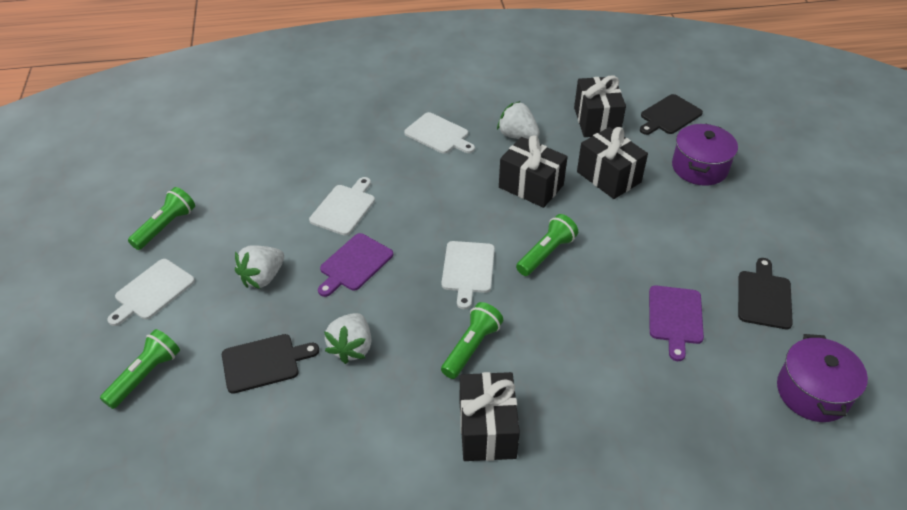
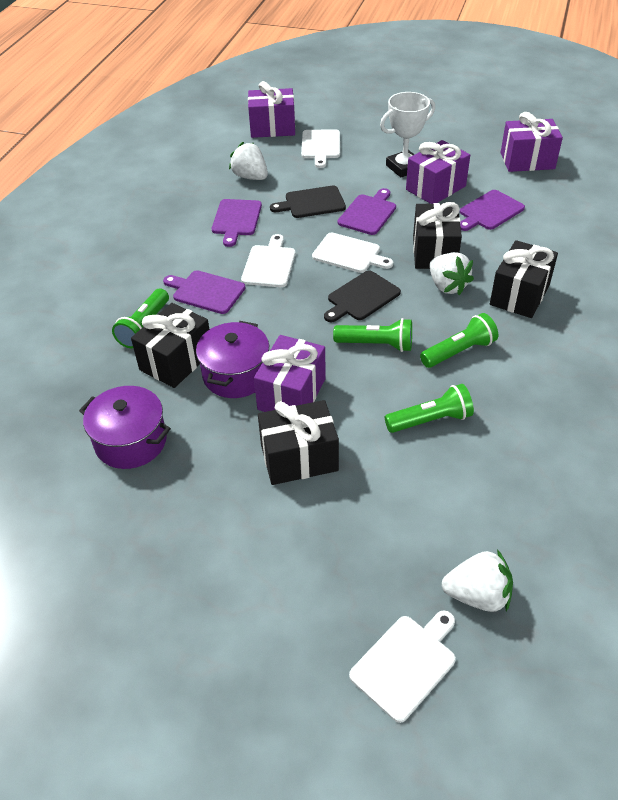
black cutting board: [222,334,319,394] [640,94,703,135] [738,258,793,329] = 3 -> [270,186,346,218] [324,271,401,322] = 2
purple cutting board: [318,233,393,297] [649,285,704,361] = 2 -> [163,270,245,314] [212,199,262,247] [338,188,396,235] [460,190,525,231] = 4
purple gift: none = 0 -> [248,81,295,138] [254,335,326,412] [406,140,470,204] [501,112,563,172] = 4
white trophy: none = 0 -> [380,92,435,177] = 1

